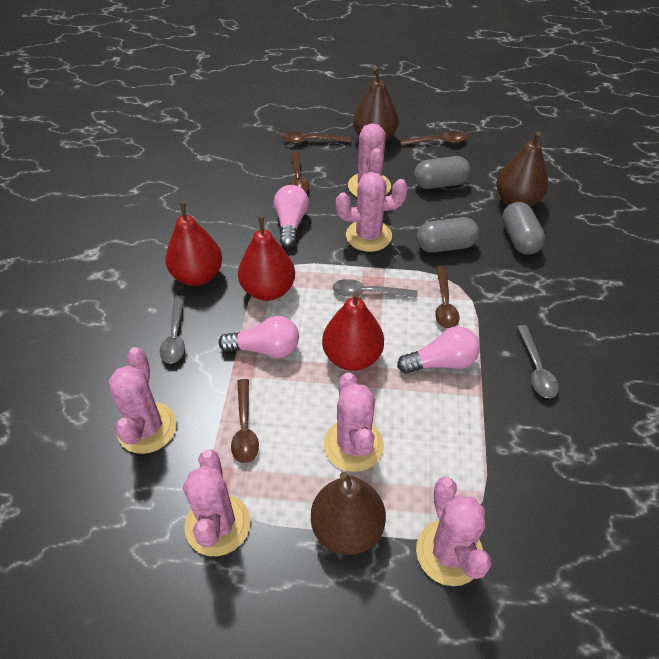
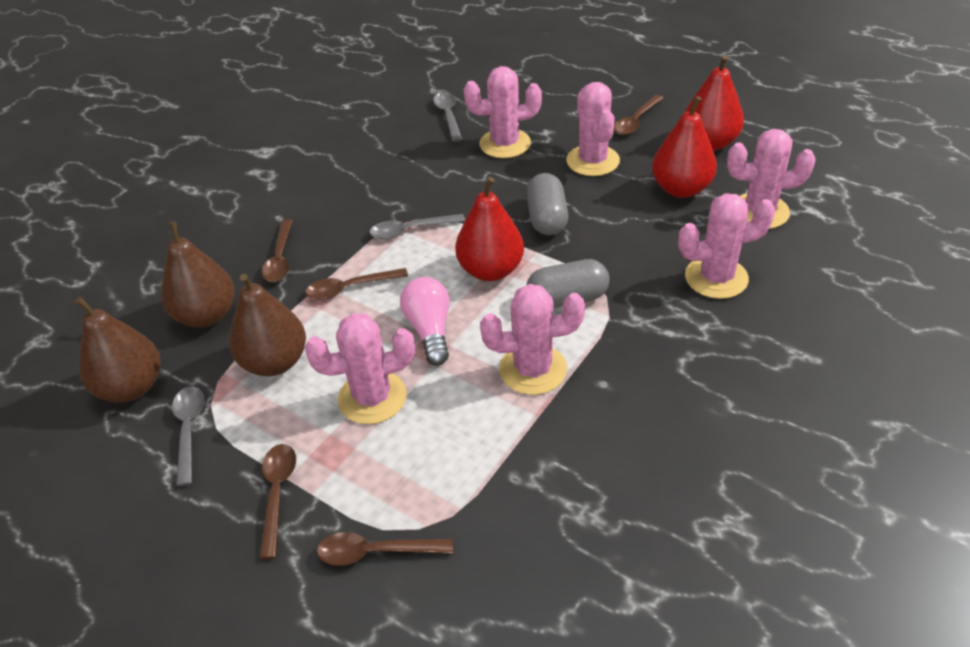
grey capsule: [414,156,471,189] [416,217,479,253] [502,202,545,254] = 3 -> [526,173,569,235] [527,259,610,308] = 2
pink light bulb: [218,316,299,358] [274,185,309,247] [397,326,480,374] = 3 -> [400,277,450,366] = 1

